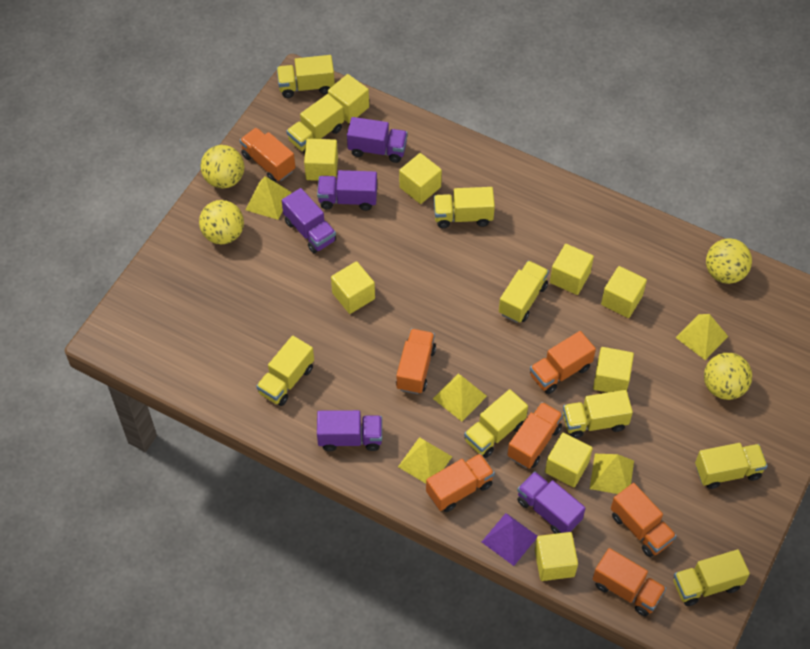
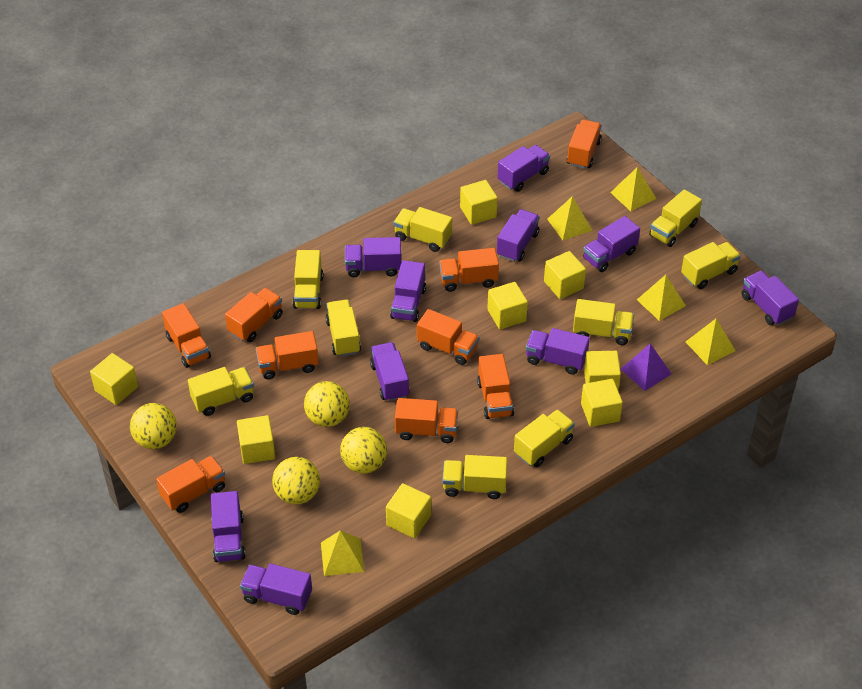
orange truck: [240,128,295,182] [396,329,436,394] [426,453,495,512] [507,402,563,469] [530,331,596,394] [593,548,666,616] [611,483,676,557] = 7 -> [156,456,225,513] [162,303,211,368] [225,288,283,342] [256,331,319,379] [395,398,458,443] [417,309,479,365] [439,248,499,292] [477,354,514,419] [567,120,602,169] = 9
purple truck: [282,188,336,253] [317,170,377,211] [317,410,382,451] [347,117,408,163] [517,471,586,534] = 5 -> [211,491,246,562] [240,563,312,615] [345,237,401,277] [370,342,410,401] [390,260,426,322] [497,209,540,262] [498,145,550,192] [526,328,590,375] [583,216,640,272] [741,271,799,325] = 10
yellow cube: [304,139,338,181] [328,74,369,124] [331,261,375,314] [399,153,442,204] [535,532,578,581] [545,433,593,487] [550,244,594,295] [593,347,634,392] [601,266,647,318] = 9 -> [90,353,138,405] [237,415,275,464] [386,483,431,539] [460,180,498,225] [487,282,528,329] [544,251,586,299] [581,379,623,427] [584,351,621,391] = 8

